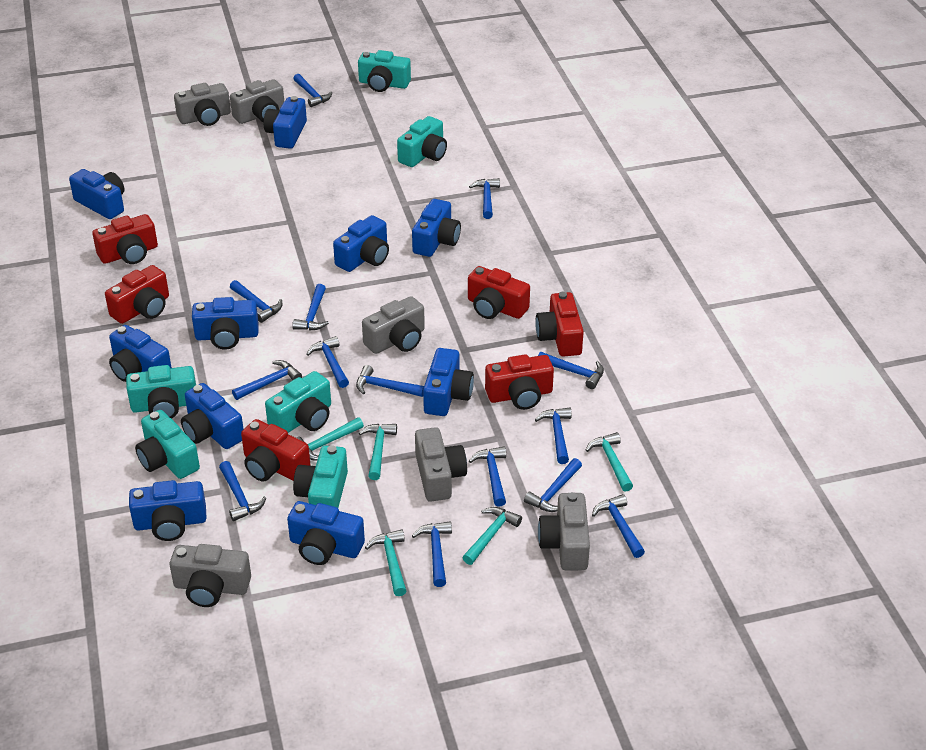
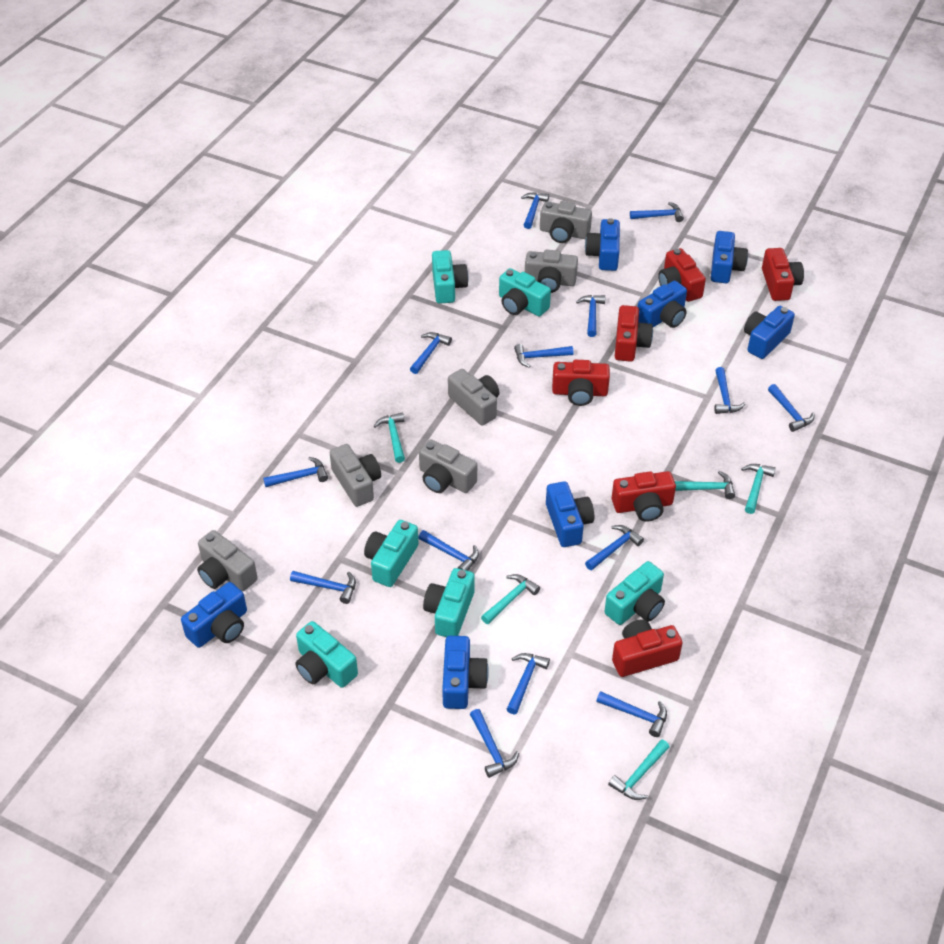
blue camera: [69,169,125,219] [109,325,172,382] [129,480,206,541] [181,383,243,449] [192,297,259,349] [264,96,307,149] [287,501,365,565] [333,215,389,272] [412,199,461,257] [423,348,474,416] = 10 -> [181,582,247,648] [442,636,489,709] [546,481,594,547] [585,218,620,271] [637,281,687,328] [711,231,748,283] [744,306,795,359] = 7

